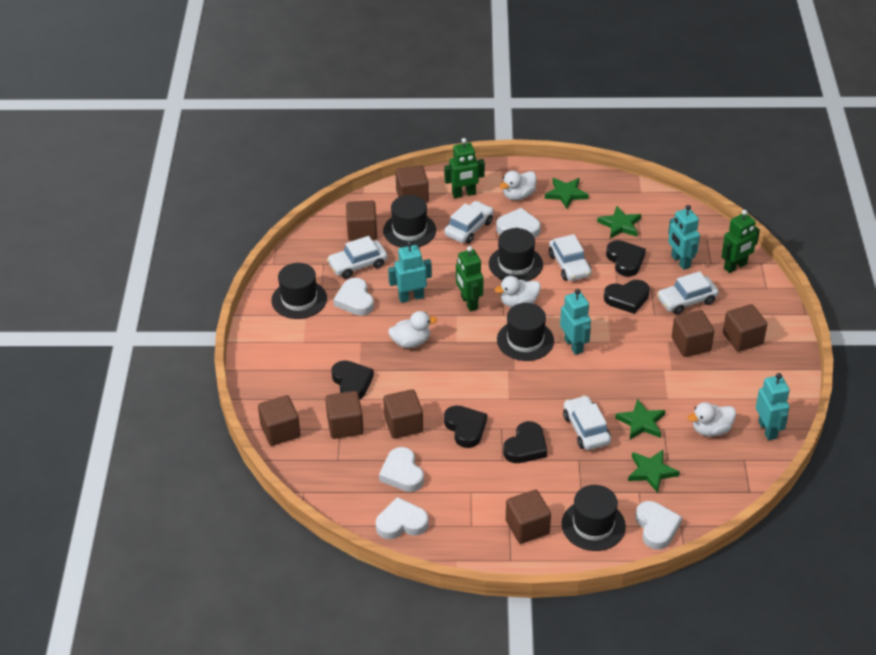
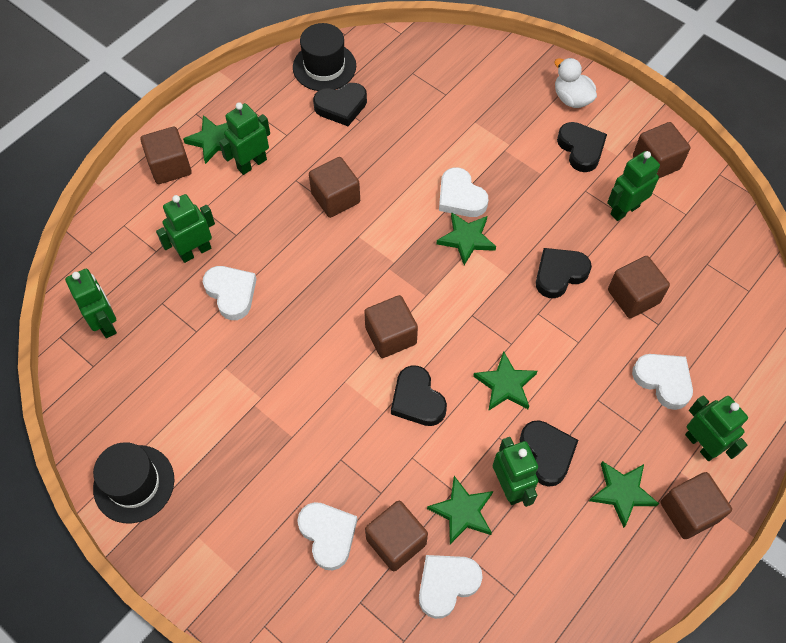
black hat: [271,263,327,319] [383,195,436,248] [489,228,543,281] [497,303,554,361] [562,485,626,551] = 5 -> [93,442,174,523] [293,23,356,91] = 2
brown cube: [258,395,301,446] [325,391,364,439] [346,201,377,241] [383,389,423,439] [395,165,429,203] [506,490,551,544] [672,310,714,357] [723,304,767,352] = 8 -> [140,127,192,184] [309,157,360,218] [364,295,418,358] [365,501,428,571] [608,256,670,318] [633,122,690,178] [661,472,732,539] = 7
green robot: [444,138,485,198] [456,246,484,312] [722,210,760,273] = 3 -> [65,269,117,338] [156,194,215,263] [219,102,270,175] [493,437,538,507] [607,151,660,221] [685,395,748,461] = 6
green star: [545,178,589,209] [597,206,641,239] [615,399,665,439] [628,449,680,493] = 4 -> [183,115,229,164] [427,476,493,544] [437,212,496,265] [473,351,537,411] [589,461,659,528] = 5
turquoise robot: [388,241,432,303] [560,289,591,355] [668,205,700,270] [756,373,790,440] = 4 -> none = 0
white car: [327,236,387,279] [444,201,494,244] [549,234,592,281] [563,395,611,450] [657,271,719,315] = 5 -> none = 0
white duck: [388,311,437,348] [495,276,541,308] [500,171,536,200] [688,402,736,436] = 4 -> [554,58,597,108] = 1

